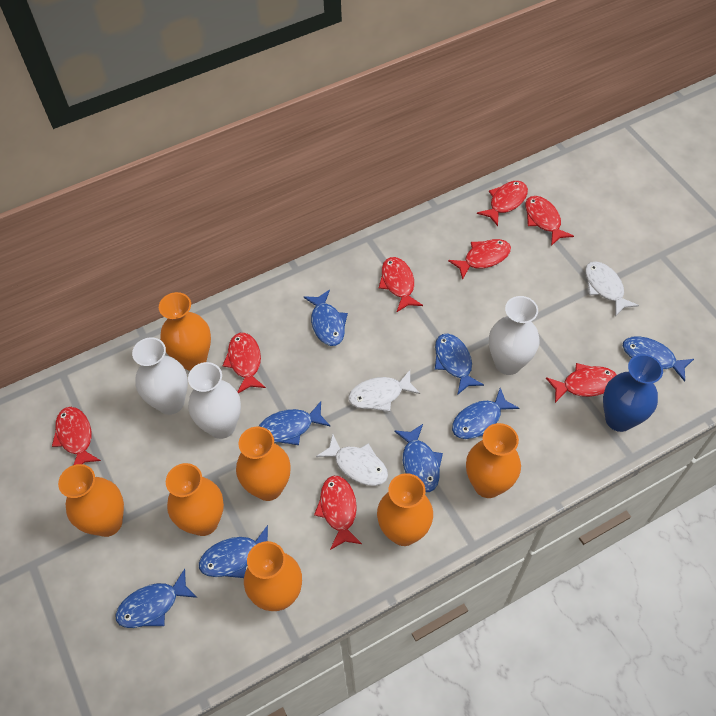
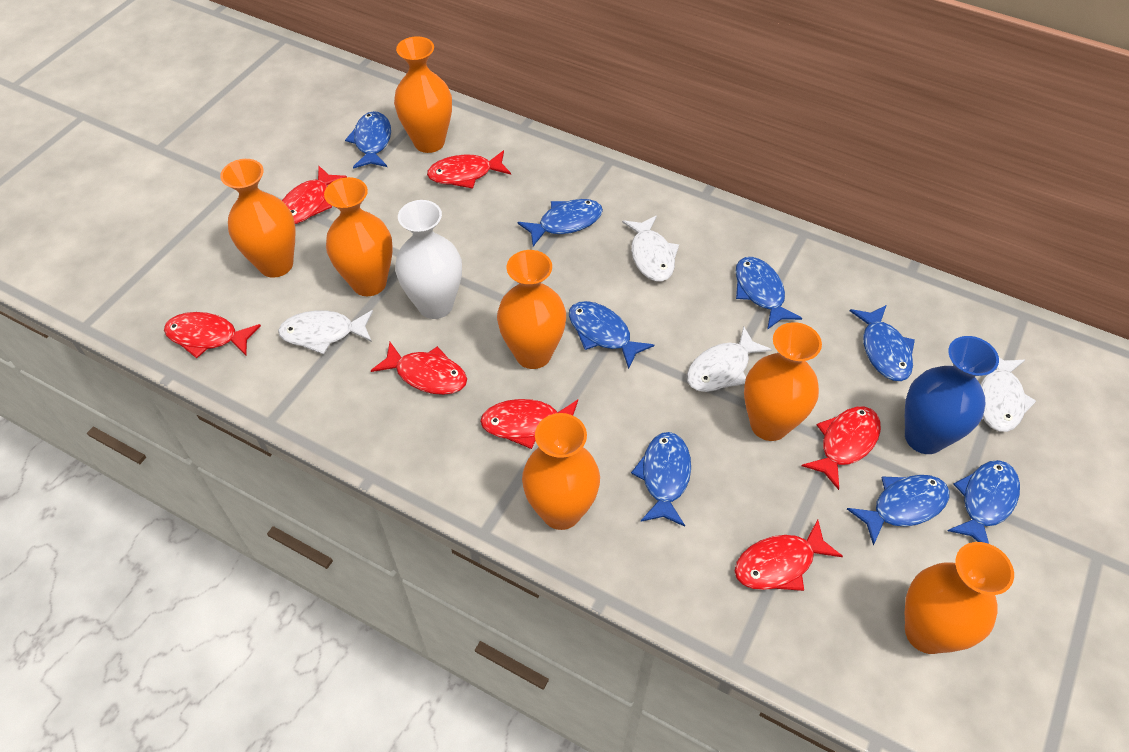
red fish: [52,407,101,465] [222,333,266,393] [314,476,362,550] [379,257,423,313] [448,239,511,280] [477,181,528,226] [525,196,574,246] [546,363,617,403] = 8 -> [164,312,261,359] [282,166,347,224] [371,342,467,395] [427,150,511,189] [480,399,578,449] [735,519,843,591] [802,407,881,490] = 7
white fish: [316,434,388,486] [348,370,420,412] [585,261,639,317] = 3 -> [278,310,373,355] [622,215,679,282] [687,326,772,392] [980,358,1036,432] = 4
white vase: [132,337,188,415] [188,362,241,439] [489,296,540,375] = 3 -> [395,200,462,319] = 1

